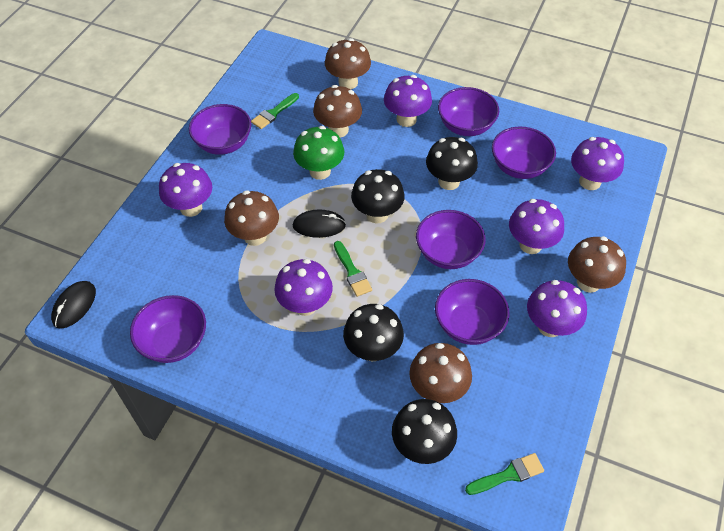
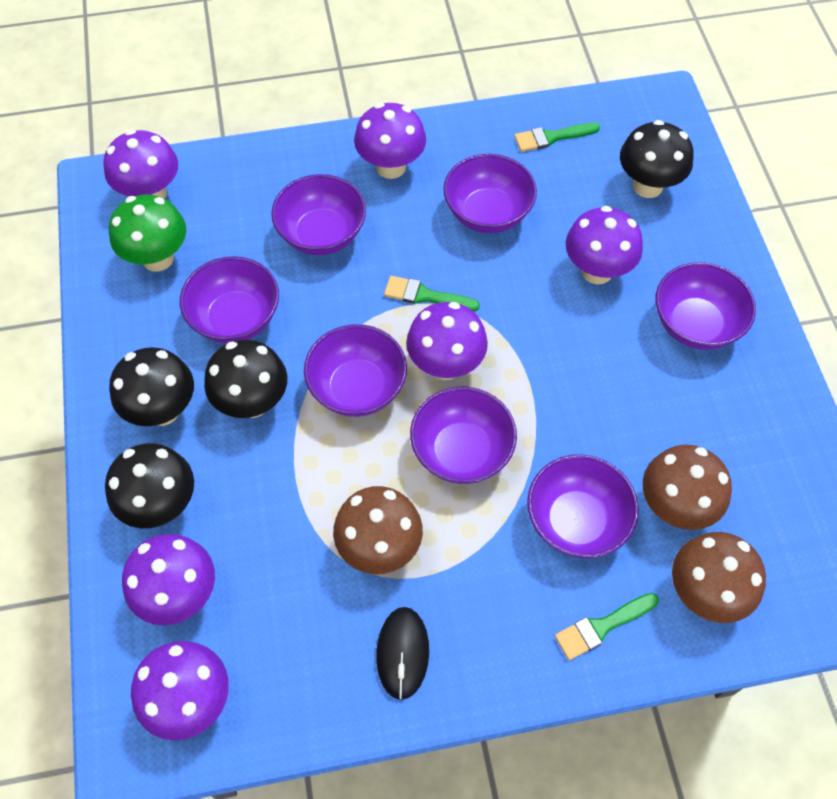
black mouse: [51,281,96,329] [293,210,346,238] = 2 -> [376,607,429,700] = 1
brown mushroom: [224,190,279,246] [313,85,362,137] [325,38,371,89] [409,343,472,403] [568,236,626,293] = 5 -> [333,486,423,574] [643,444,732,530] [672,532,766,623] = 3
purple bowl: [130,295,206,363] [189,104,251,155] [416,210,486,269] [435,279,509,345] [438,87,499,136] [492,127,556,179] = 6 -> [180,256,279,343] [271,174,366,255] [304,324,407,417] [410,387,517,484] [443,154,537,233] [527,454,639,558] [656,262,756,350] = 7

